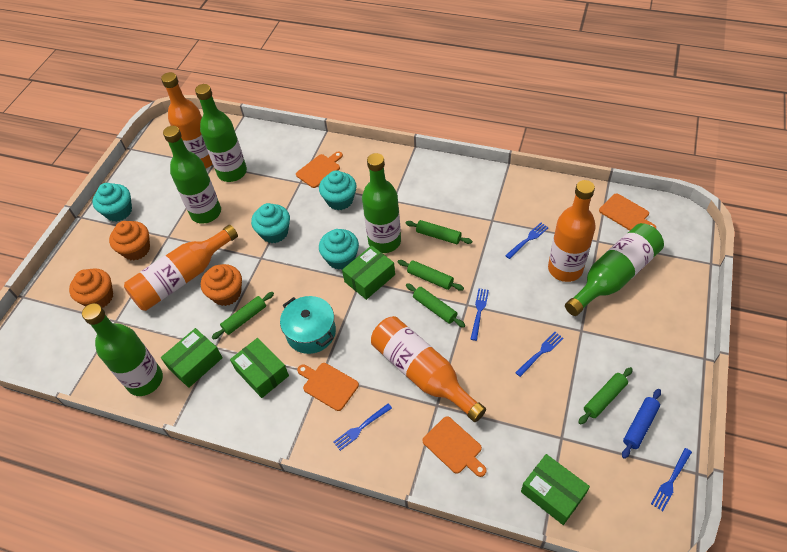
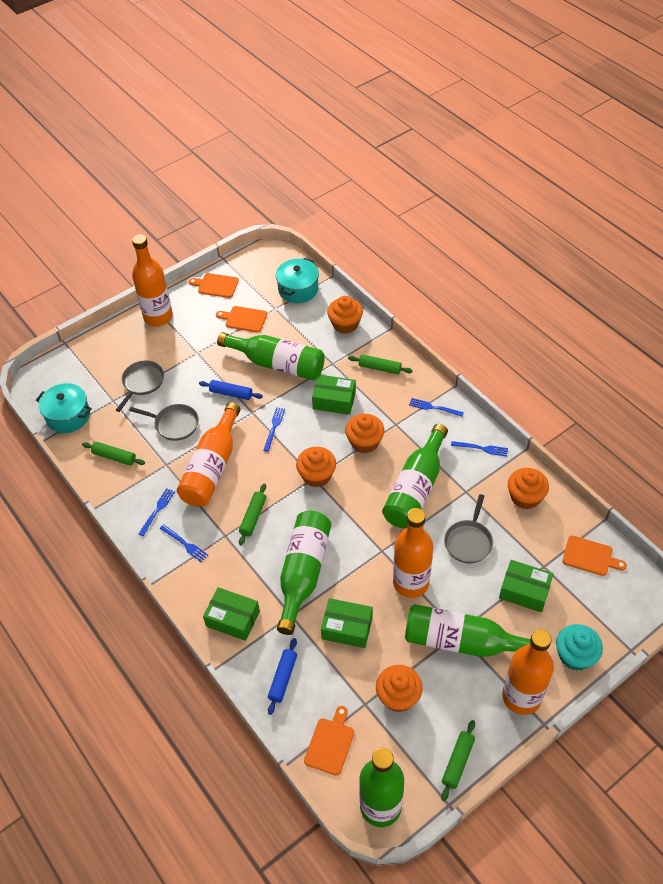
blue rolling pin: [622,389,661,459] = 1 -> [199,380,263,400] [268,638,297,715] = 2
green rolling pin: [212,292,274,340] [398,260,464,291] [406,220,472,244] [406,283,465,327] [578,367,633,425] = 5 -> [82,442,145,466] [239,483,266,545] [348,354,413,374] [441,720,475,801] = 4
grey pan: none = 0 -> [116,361,164,412] [129,404,199,441] [444,494,493,564] = 3
orange cupcake: [69,268,113,308] [109,221,150,260] [201,264,242,306] = 3 -> [296,447,336,487] [327,296,363,334] [345,414,384,453] [376,665,423,712] [508,468,549,509] = 5
turquoise cupcake: [92,183,132,222] [251,203,290,243] [319,170,357,210] [319,229,359,270] = 4 -> [556,624,603,671] = 1
turquoise pot: [280,296,336,354] = 1 -> [36,383,92,433] [276,258,319,303] = 2

